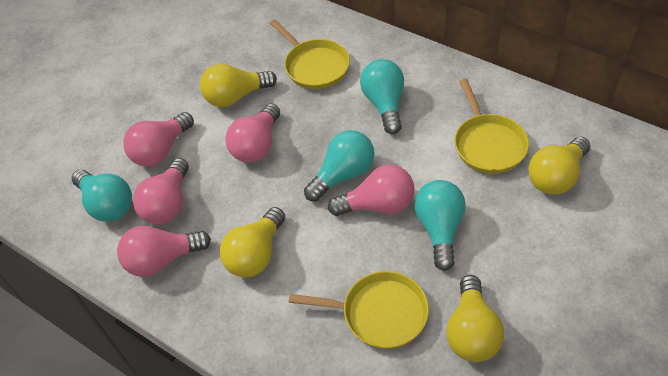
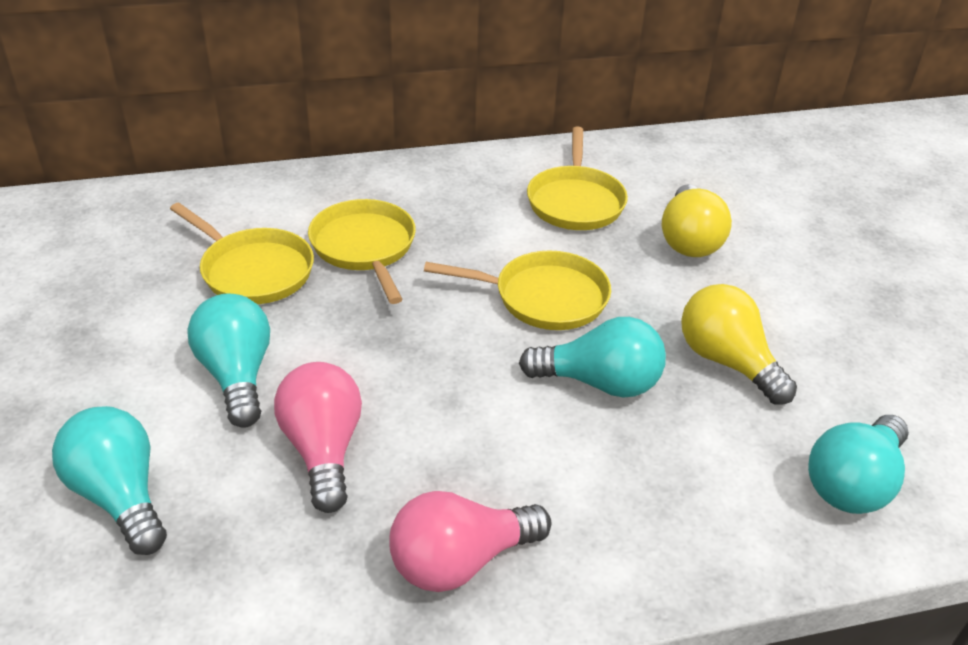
pink light bulb: [117,226,211,277] [123,112,194,167] [133,158,189,225] [225,103,280,162] [328,165,415,216] = 5 -> [274,362,362,513] [389,491,551,592] = 2
yellow light bulb: [200,63,277,107] [220,207,285,278] [446,275,504,362] [528,137,590,195] = 4 -> [662,184,732,257] [681,284,797,405] = 2
yellow pan: [270,19,350,89] [288,271,429,349] [455,79,529,174] = 3 -> [170,203,314,304] [308,199,416,304] [424,251,611,330] [527,126,628,230] = 4

